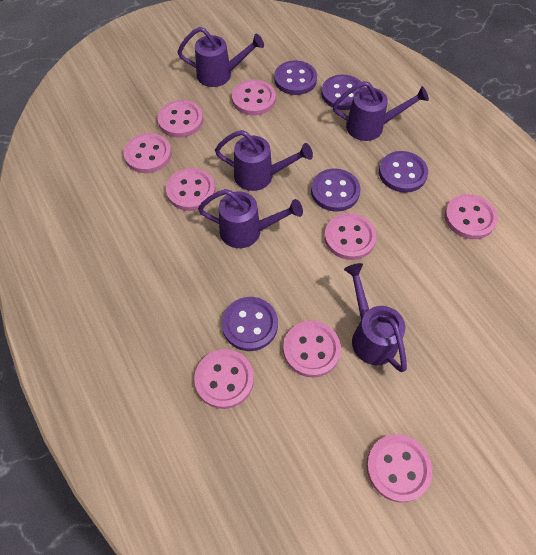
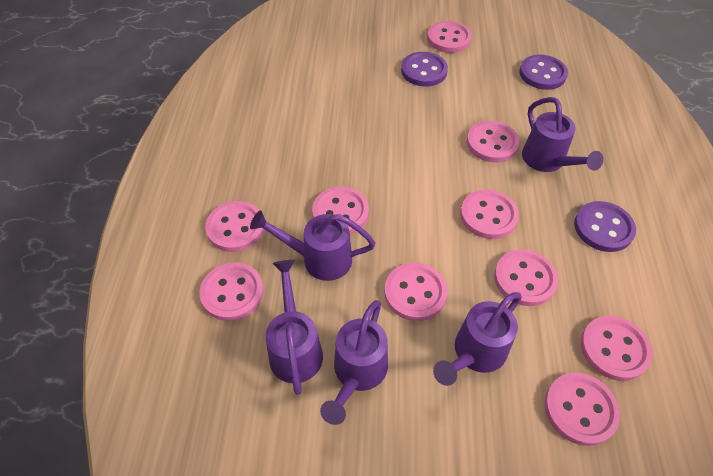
pink button: [124,133,172,173] [158,100,203,138] [166,168,215,211] [194,349,254,409] [232,80,276,115] [283,321,341,377] [324,213,377,260] [366,434,433,502] [444,194,498,239] = 9 -> [199,262,264,321] [205,201,264,252] [312,187,369,234] [384,263,447,321] [427,21,472,53] [460,190,519,239] [467,121,520,162] [494,249,558,306] [545,373,620,446] [581,316,652,381] = 10
purple button: [222,297,278,351] [274,60,317,95] [311,168,361,212] [321,75,365,110] [379,151,428,193] = 5 -> [401,52,448,87] [519,55,568,90] [574,201,636,252] = 3

